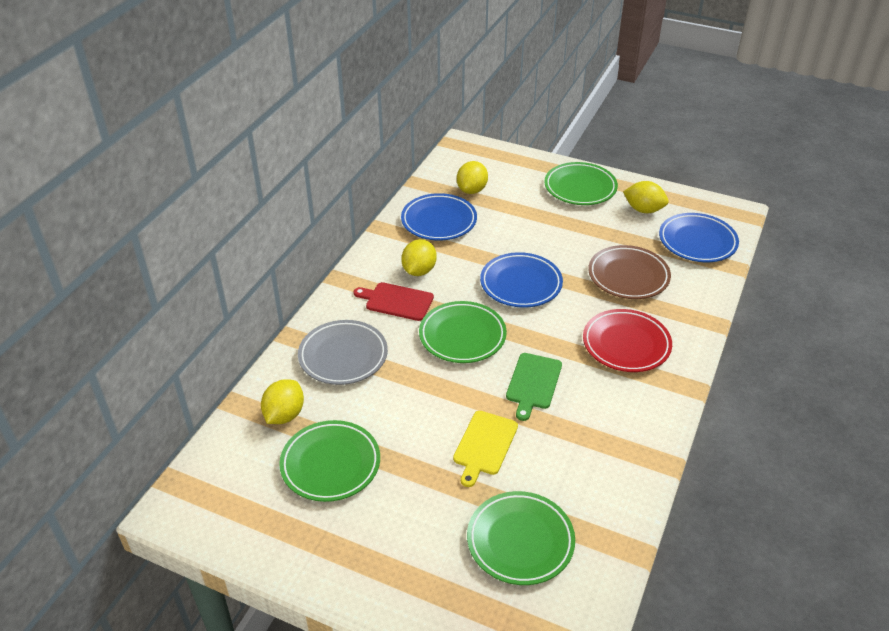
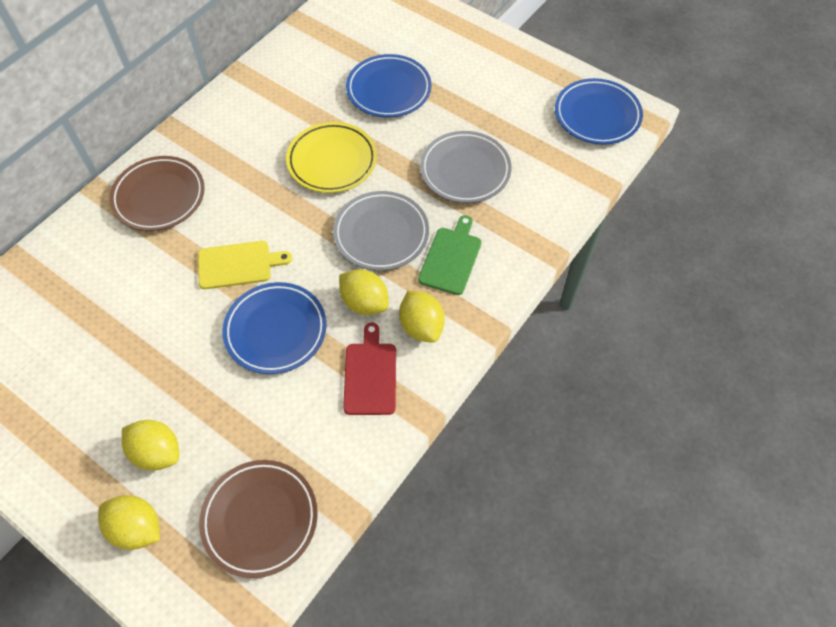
brown plate: [588,245,671,299] = 1 -> [109,156,205,231] [199,460,318,578] = 2
green plate: [279,420,380,502] [419,301,507,363] [467,491,575,585] [544,162,618,205] = 4 -> none = 0
grey plate: [298,320,388,385] = 1 -> [333,191,429,271] [420,131,511,203] = 2
red plate: [583,309,672,372] = 1 -> none = 0
yellow plate: none = 0 -> [286,122,377,193] = 1

